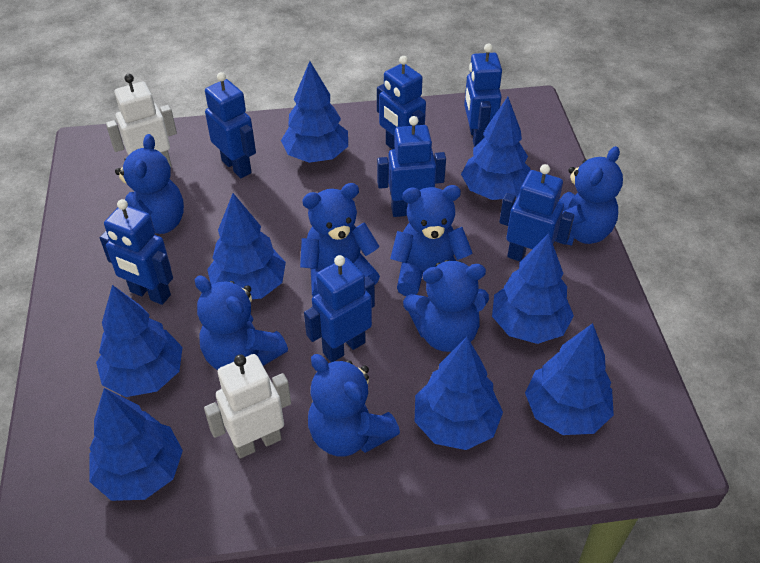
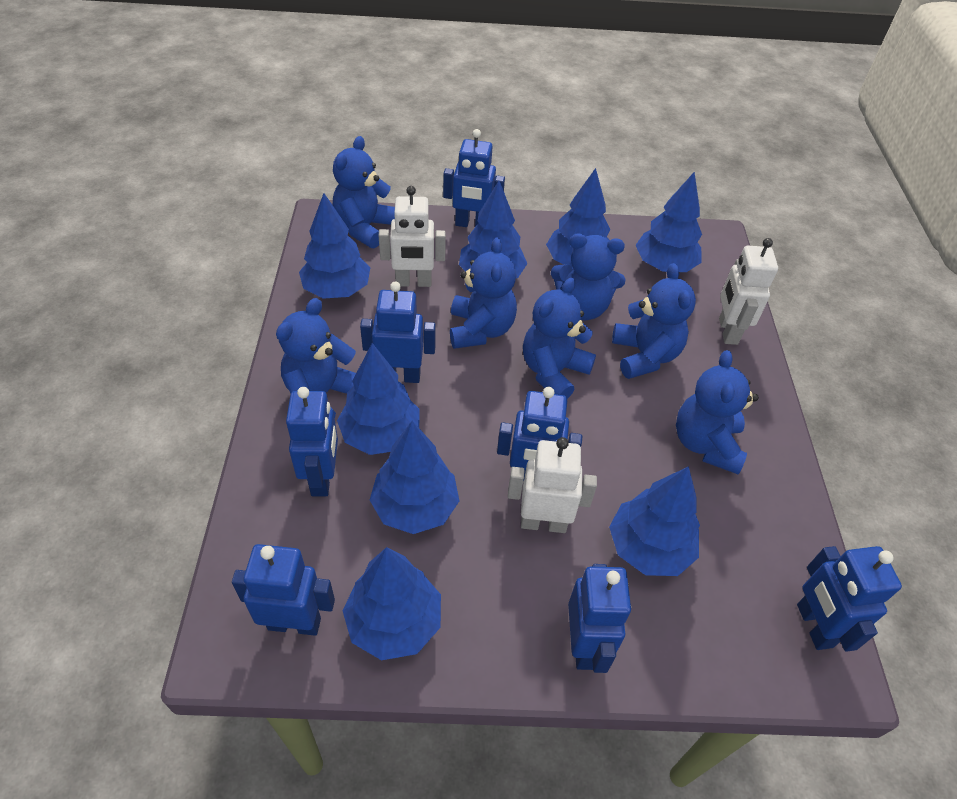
white robot: [106,74,177,168] [204,354,291,458] = 2 -> [379,186,446,287] [508,437,597,533] [719,238,778,345] = 3

